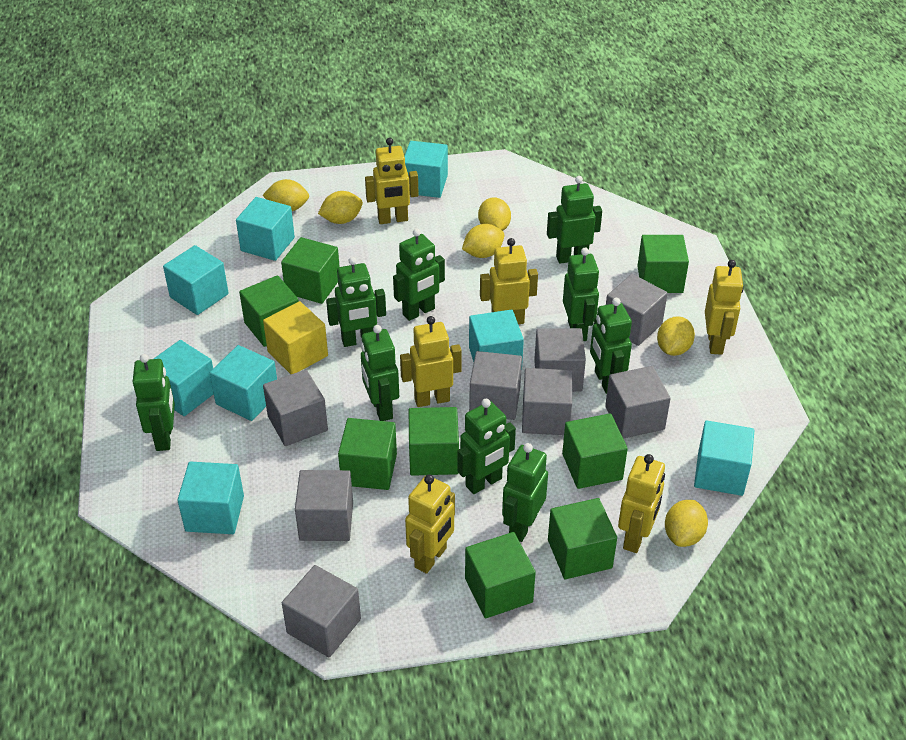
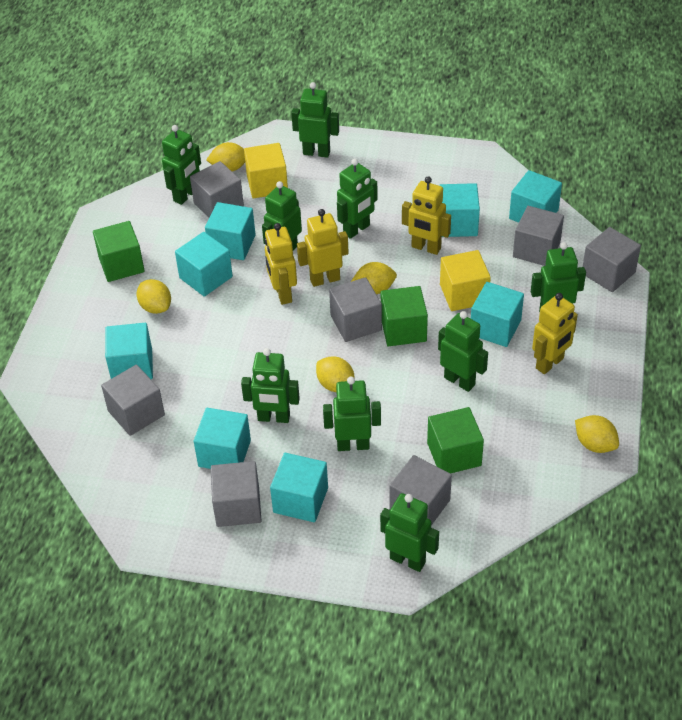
green cube: [239,275,299,347] [281,237,340,304] [338,418,397,490] [409,407,459,476] [465,532,536,619] [548,498,617,579] [562,413,628,489] [637,235,689,293] = 8 -> [93,221,145,282] [381,286,428,346] [427,407,484,474] = 3
grey cube: [263,369,328,446] [282,565,361,657] [295,470,353,541] [469,351,522,420] [522,368,572,435] [534,328,586,392] [605,366,671,439] [606,274,668,346] = 8 -> [101,365,165,436] [190,161,244,217] [211,461,261,527] [329,277,382,342] [390,455,452,525] [513,206,564,266] [583,227,641,292] = 7
yellow cube: [263,301,328,374] = 1 -> [244,143,288,198] [440,250,491,311] = 2
yellow lemon: [263,179,309,211] [318,191,363,224] [462,224,504,258] [478,198,511,231] [657,316,695,356] [665,500,708,547] = 6 -> [136,279,171,314] [206,142,245,172] [316,356,355,392] [351,262,397,294] [575,415,619,453] = 5
yellow robot: [365,138,419,224] [400,316,462,407] [405,475,455,574] [480,238,538,324] [618,454,665,553] [705,260,744,355] = 6 -> [264,223,297,305] [297,209,349,287] [402,176,451,255] [532,293,578,374] = 4

